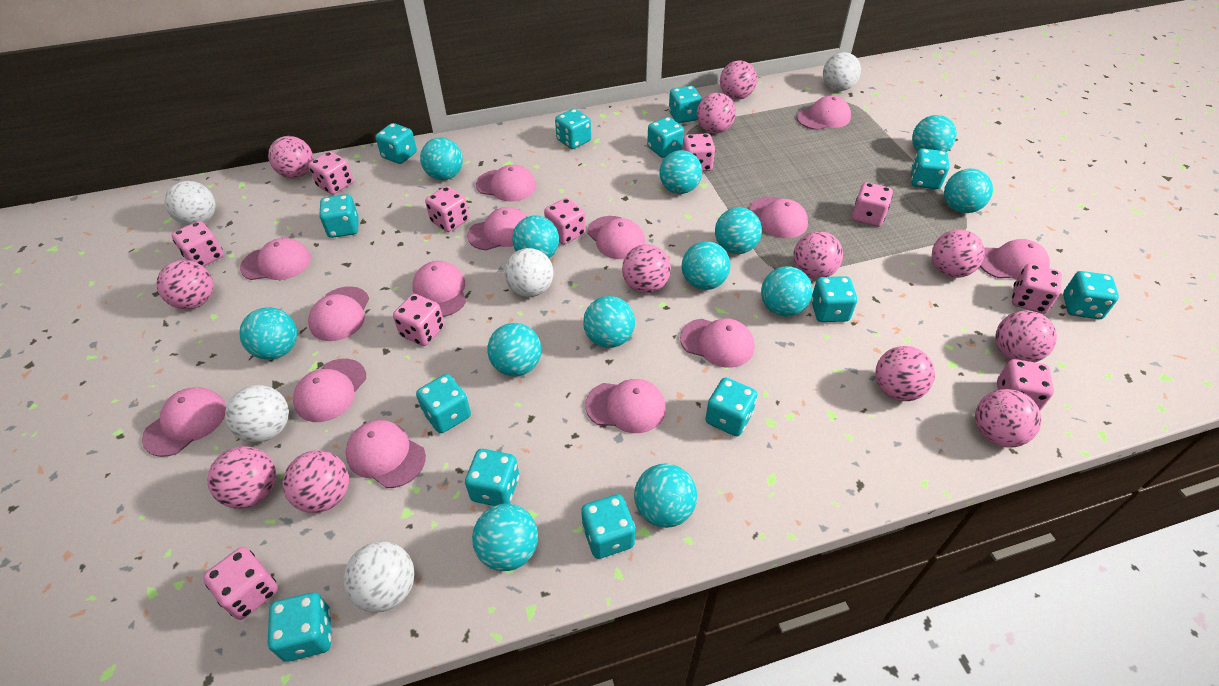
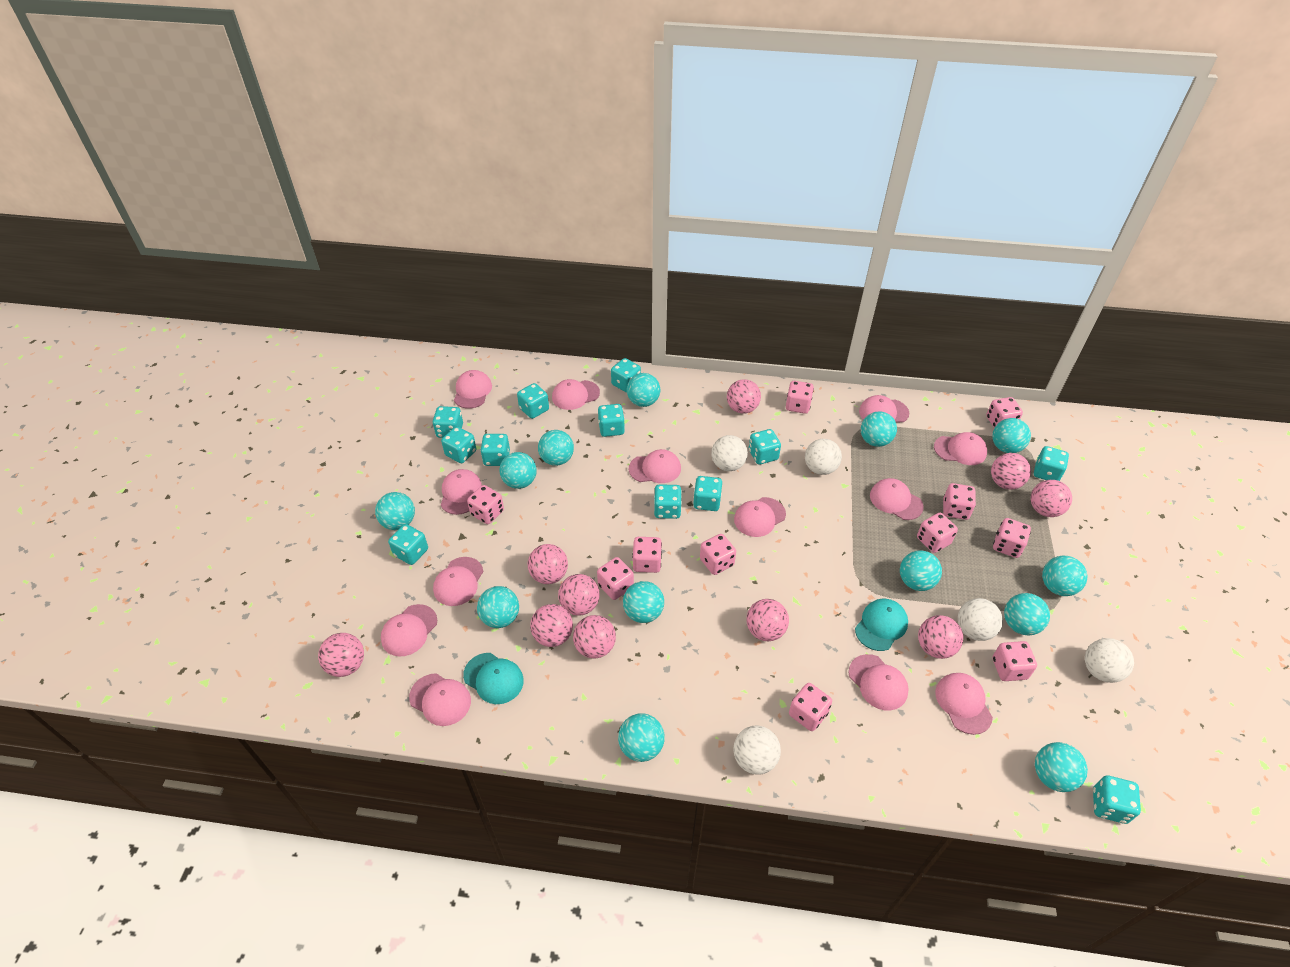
pink ball: [156,260,214,309] [207,446,276,509] [268,136,314,178] [283,450,349,513] [622,244,671,293] [697,93,736,133] [720,60,757,100] [793,231,843,279] [875,346,935,401] [932,229,985,278] [975,389,1041,448] [995,311,1057,362] = 12 -> [318,633,364,677] [528,544,568,584] [530,604,573,647] [558,574,600,616] [573,615,616,659] [727,379,761,414] [746,599,789,641] [918,615,963,659] [991,453,1031,490] [1031,480,1072,517] = 10
pink cap: [142,387,226,457] [240,238,311,280] [293,359,366,422] [308,286,369,341] [346,420,426,488] [413,261,466,317] [467,207,527,250] [476,165,536,202] [585,379,666,433] [587,216,645,259] [680,319,754,368] [749,197,808,238] [797,96,851,130] [980,239,1050,280] = 14 -> [381,604,437,657] [409,673,471,726] [433,557,483,606] [441,469,482,515] [454,370,492,409] [552,379,600,410] [629,449,681,483] [734,497,786,537] [849,654,909,711] [859,395,909,423] [870,478,924,520] [934,432,987,465] [935,673,993,735] = 13
pink dice: [172,221,224,266] [203,547,278,620] [308,151,353,195] [393,294,444,346] [425,186,469,232] [544,198,586,245] [682,133,715,171] [852,182,893,227] [997,359,1054,411] [1012,264,1062,314] = 10 -> [467,485,504,524] [597,557,634,600] [632,537,662,573] [700,534,736,575] [786,381,814,414] [789,683,832,731] [917,513,958,553] [943,483,976,520] [986,397,1023,428] [993,518,1031,558] [993,641,1037,681] = 11
turquoise cap: none = 0 -> [463,653,524,704] [855,599,908,651] = 2
turquoise dice: [268,592,331,662] [319,194,358,238] [375,123,417,164] [416,374,471,433] [465,449,519,506] [555,108,591,149] [581,494,635,559] [647,117,684,158] [669,86,702,123] [705,377,757,436] [811,276,857,322] [910,149,949,189] [1063,271,1119,319] = 13 -> [388,524,428,565] [433,406,463,438] [441,426,476,463] [480,434,510,466] [517,383,549,419] [598,404,625,437] [611,358,641,393] [654,485,682,519] [693,476,722,511] [749,429,781,465] [1034,446,1069,481] [1093,775,1141,824] = 12

